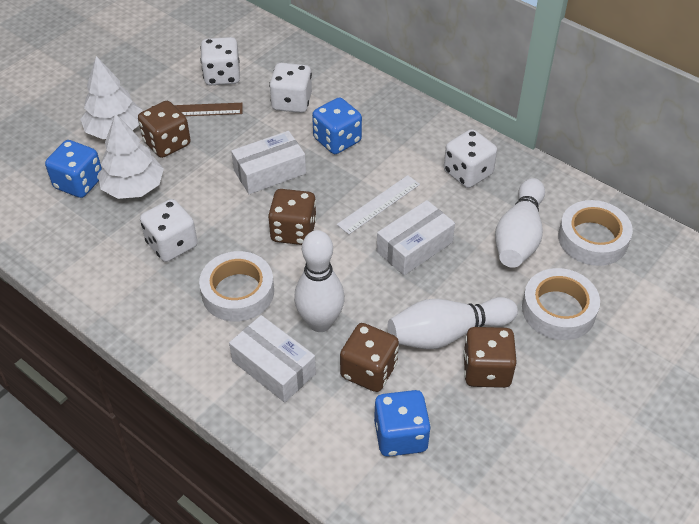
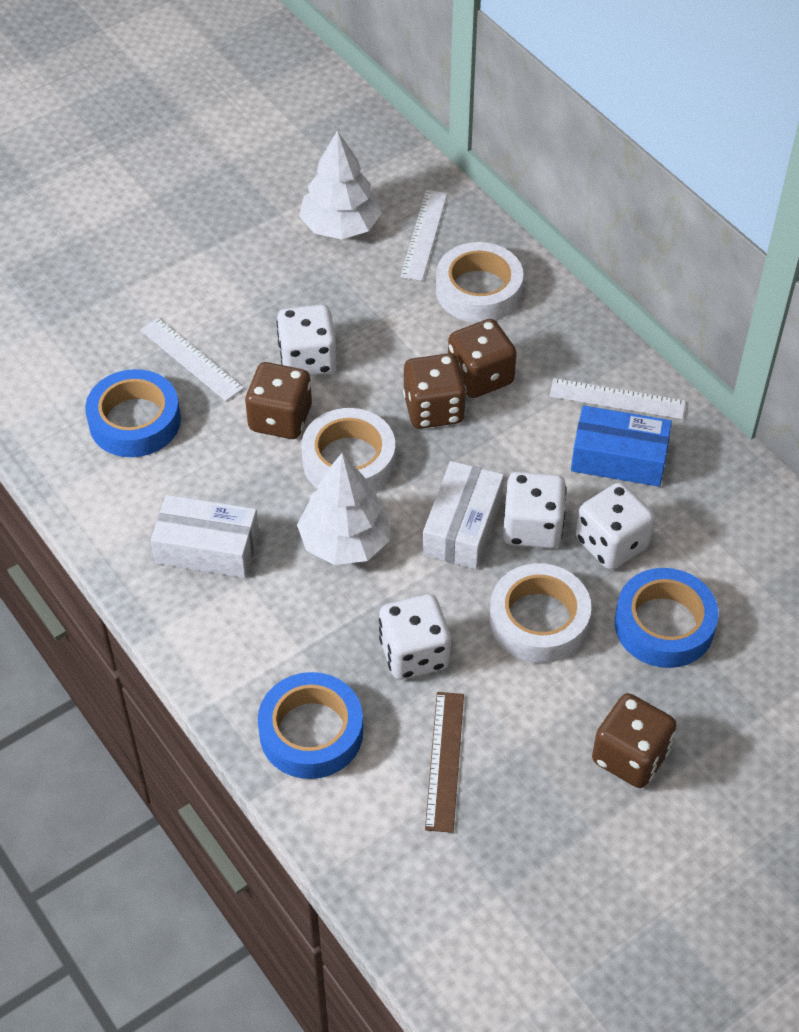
blue box: none = 0 -> [571,405,672,487] = 1
blue dice: [45,140,102,198] [312,97,362,154] [374,390,431,457] = 3 -> none = 0
blue tape: none = 0 -> [85,369,181,457] [258,672,363,779] [615,568,719,668] = 3
white bowling pin: [294,230,345,332] [388,297,518,349] [495,178,545,268] = 3 -> none = 0
white box: [229,315,316,403] [231,131,306,194] [377,200,455,275] = 3 -> [151,495,259,578] [423,461,504,569] = 2
white ruler: [337,175,420,234] = 1 -> [140,318,244,401] [400,190,447,281] [550,378,686,419] = 3

